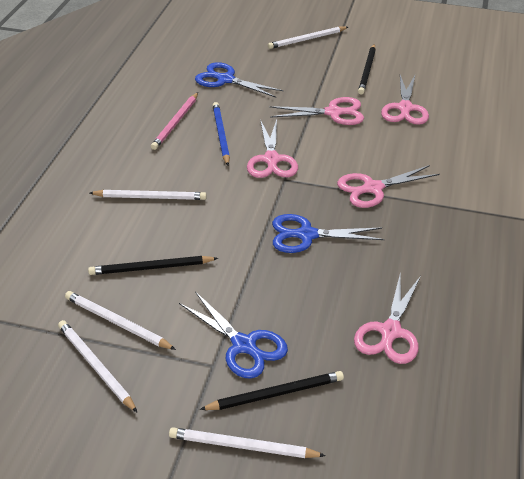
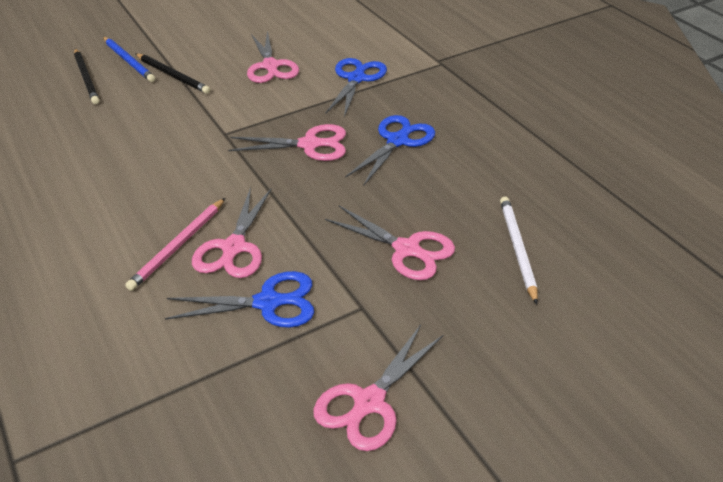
black pencil: [88,256,218,275] [200,371,344,410] [358,44,376,94] = 3 -> [74,49,99,104] [136,53,210,94] = 2
white pencil: [58,320,138,413] [65,291,176,350] [90,190,207,200] [169,427,326,458] [268,26,348,49] = 5 -> [500,197,538,304] = 1

